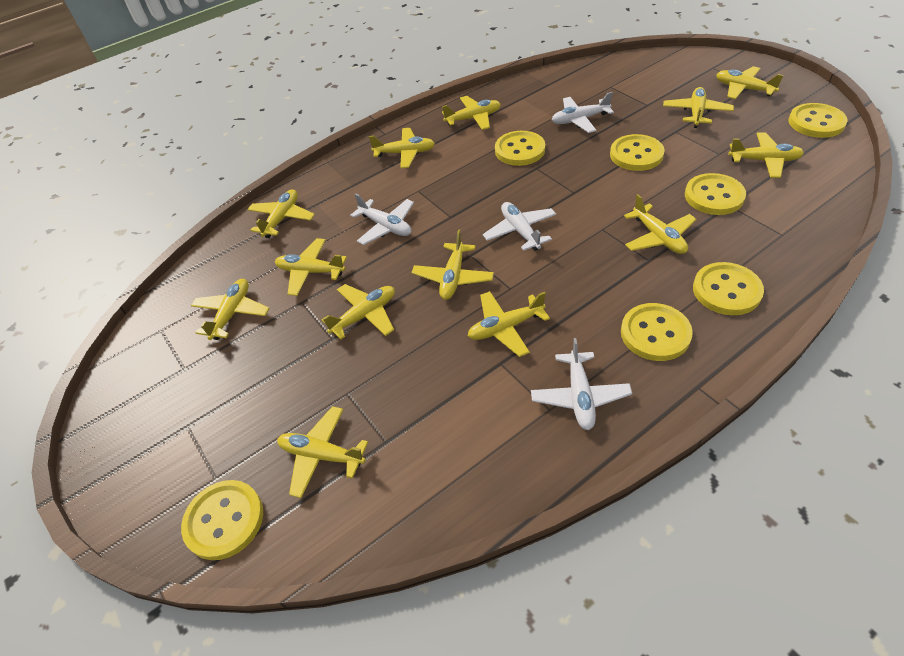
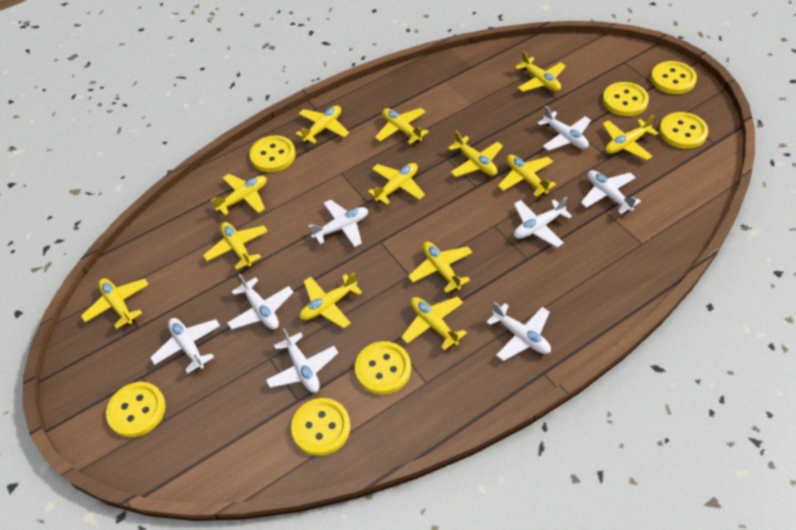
white plane: [350,193,414,245] [483,202,556,251] [531,338,632,430] [552,92,614,133] = 4 -> [150,318,220,373] [227,274,293,330] [266,328,338,393] [308,200,368,247] [486,302,551,361] [514,197,572,247] [537,106,591,151] [581,170,641,214] = 8

